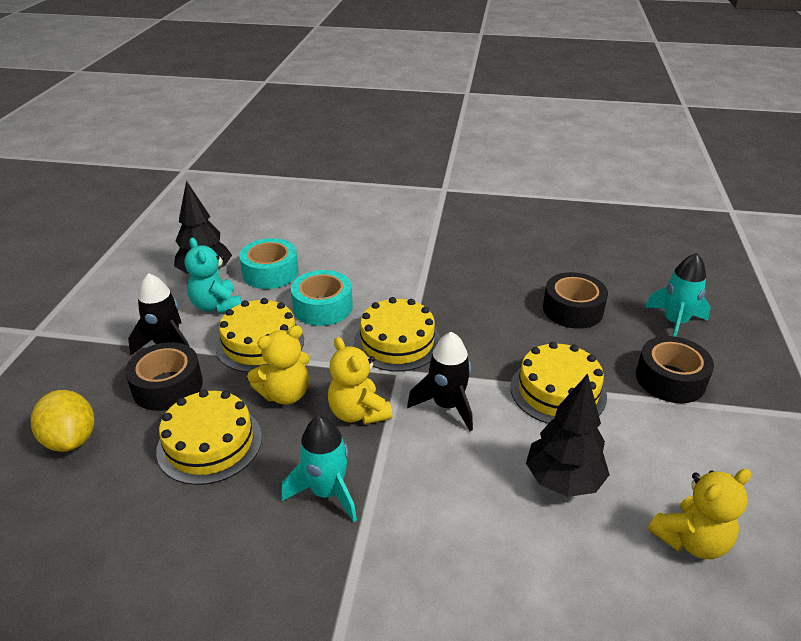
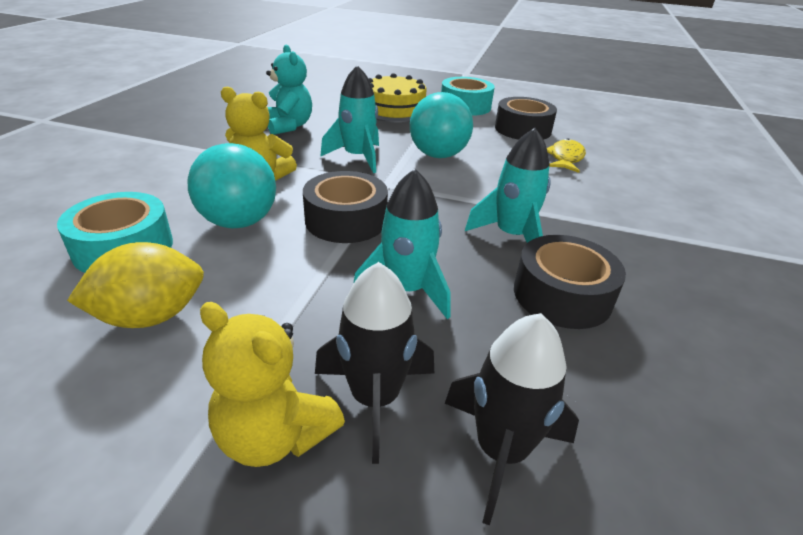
black tree: [174,181,232,273] [526,374,610,497] = 2 -> none = 0
turquoise ball: none = 0 -> [188,143,276,228] [410,92,473,158] = 2
turquoise rocket: [281,416,357,522] [645,253,711,337] = 2 -> [320,65,379,173] [353,169,451,319] [465,128,551,243] = 3
yellow cake: [156,389,262,485] [216,298,304,372] [354,297,441,372] [510,342,607,424] = 4 -> [368,73,427,122] = 1
yellow fish: none = 0 -> [547,138,586,173] = 1
yellow teddy bear: [247,325,310,405] [328,337,392,425] [648,469,751,559] = 3 -> [200,302,345,467] [221,86,297,181] = 2

